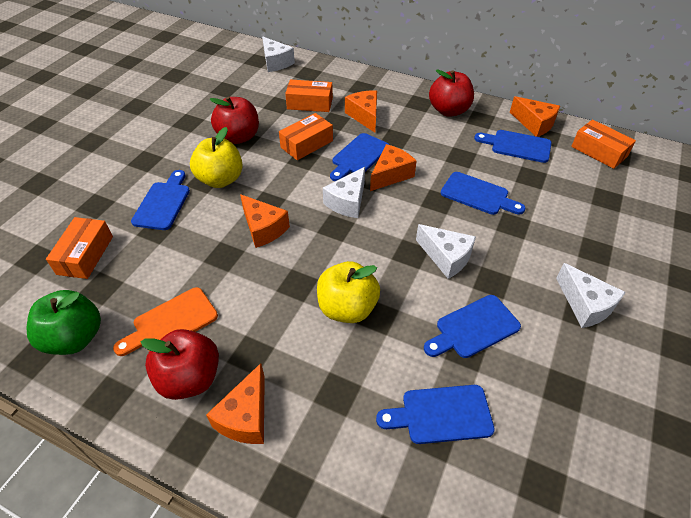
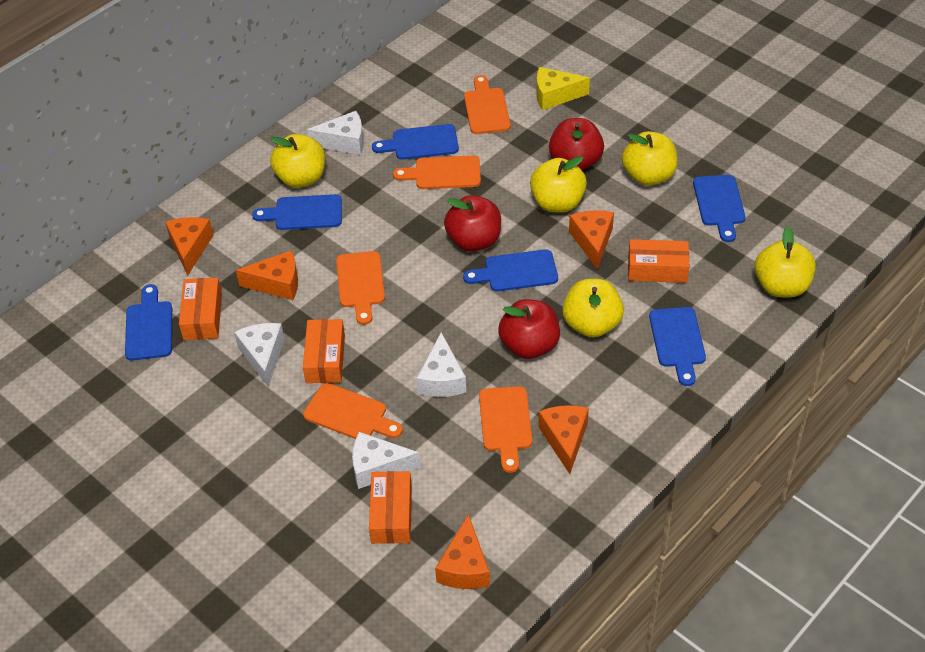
green apple: [27,290,101,355] = 1 -> none = 0
orange cutting board: [113,287,218,356] = 1 -> [303,383,403,439] [336,251,385,325] [393,156,481,189] [464,75,511,134] [479,386,532,473] = 5
yellow apple: [190,127,243,188] [317,261,380,323] = 2 -> [270,134,325,188] [530,156,587,213] [562,279,624,338] [622,131,678,186] [755,227,816,297] = 5
yellow cheese: none = 0 -> [536,67,590,110] = 1

